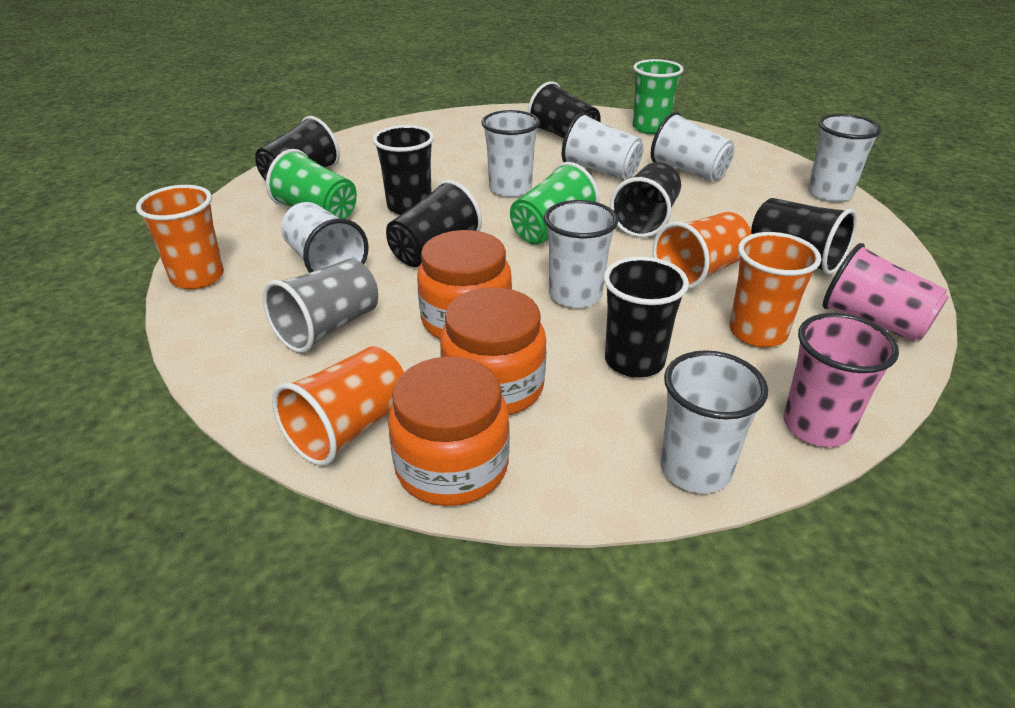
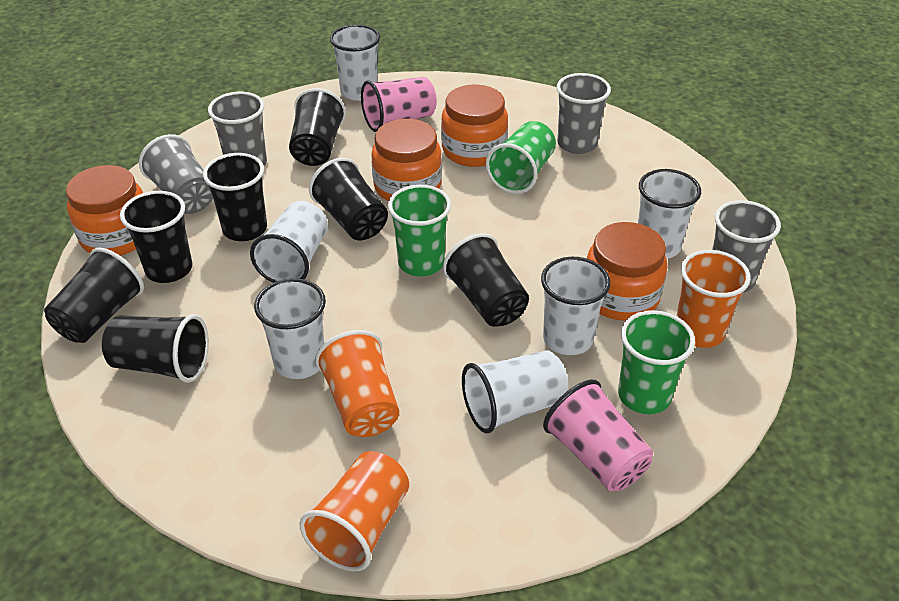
grey cup: [263,258,378,353] = 1 -> [139,134,213,214] [208,92,267,166] [557,73,611,154] [712,200,781,293] = 4
orange cup: [136,185,224,289] [272,346,404,466] [653,212,752,290] [730,232,821,347] = 4 -> [299,451,409,571] [315,330,399,437] [677,250,751,348] = 3
orange jar: [388,356,509,506] [417,230,512,339] [440,287,546,415] = 3 -> [66,165,143,256] [371,119,442,201] [441,84,508,167] [587,222,667,321] = 4
white cup: [281,202,369,273] [481,110,540,197] [544,200,618,308] [562,112,644,180] [651,112,735,181] [660,350,768,493] [808,114,882,202] = 7 -> [250,201,328,283] [254,278,326,379] [330,25,380,101] [462,350,568,433] [541,257,611,355] [638,169,701,259] = 6

